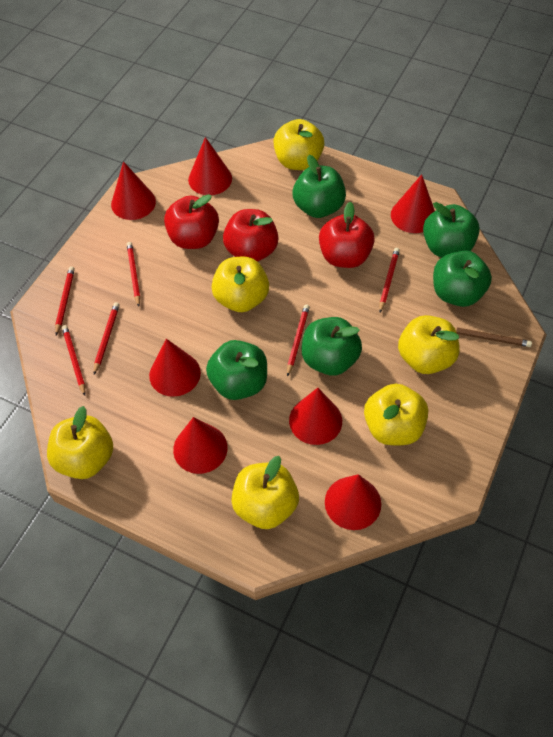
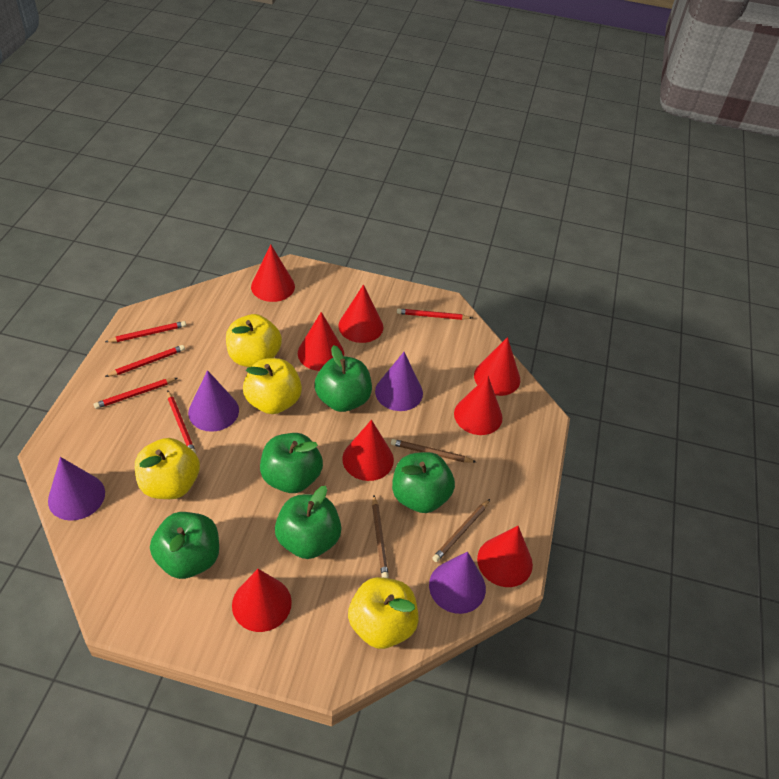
brown pencil: [455,327,532,347] = 1 -> [372,495,389,578] [391,439,476,463] [432,499,490,562] = 3
purple cone: none = 0 -> [48,457,105,521] [188,370,239,432] [375,352,423,411] [429,552,486,614] = 4
red apple: [164,194,219,249] [223,209,279,262] [319,202,375,268] = 3 -> none = 0
red cone: [111,161,156,220] [149,339,201,397] [173,417,228,474] [188,137,232,195] [289,388,342,445] [325,474,381,530] [391,174,435,233] = 7 -> [232,569,292,632] [251,244,295,302] [298,312,344,371] [338,285,383,343] [342,420,394,481] [454,376,502,435] [474,337,520,396] [477,526,533,587] = 8
red pencil: [55,266,75,335] [62,325,85,396] [94,302,119,375] [127,242,140,307] [287,304,310,377] [379,248,400,312] = 6 -> [94,378,177,409] [105,321,186,342] [105,345,185,377] [167,390,196,453] [397,309,472,320] = 5
yellow apple: [47,406,113,479] [211,256,269,312] [231,456,299,529] [273,119,325,170] [364,384,428,445] [398,315,460,374] = 6 -> [135,438,200,499] [226,314,282,367] [243,358,302,414] [348,577,419,649] = 4

